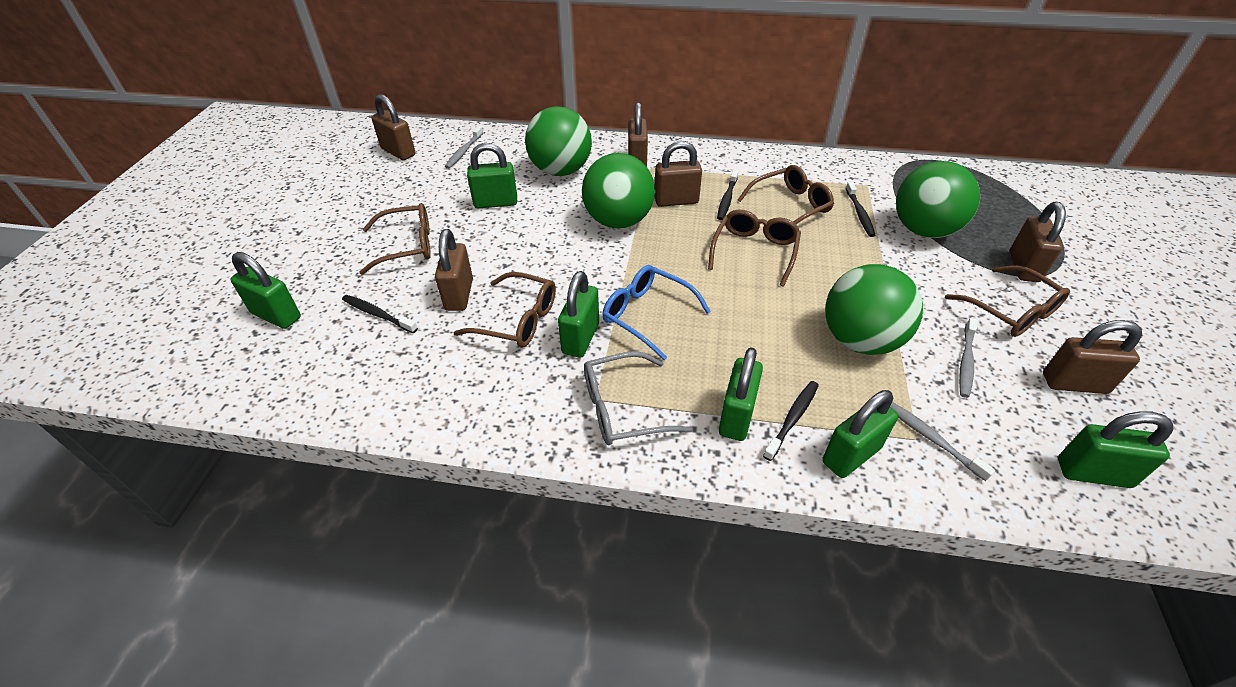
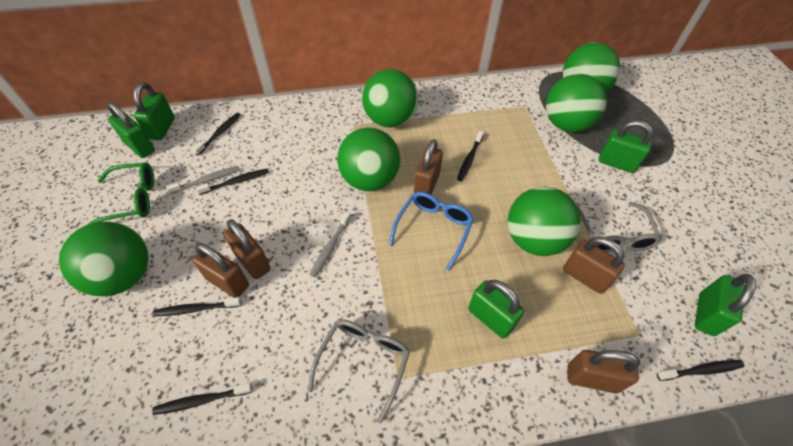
black toothbrush: [342,295,418,333] [717,169,738,220] [763,381,819,461] [846,182,876,237] = 4 -> [152,383,253,415] [153,297,241,316] [192,113,241,156] [196,168,269,195] [457,131,484,181] [657,360,744,381] = 6
brown glasses: [359,203,431,275] [453,272,556,348] [708,209,801,286] [738,165,834,224] [945,265,1070,337] = 5 -> none = 0
brown padlock: [372,94,415,160] [435,229,473,311] [628,102,648,167] [655,141,702,207] [1009,202,1066,282] [1043,320,1142,394] = 6 -> [192,243,249,297] [223,219,271,279] [414,139,443,195] [563,237,625,294] [567,350,640,393] = 5
green ball: [525,106,592,176] [582,153,655,229] [825,264,923,355] [896,161,980,238] = 4 -> [59,221,149,296] [337,127,400,191] [362,69,419,128] [507,187,581,256] [546,74,607,132] [563,42,620,93] = 6
green glasses: none = 0 -> [87,162,155,225] = 1
green padlock: [231,252,301,329] [467,143,517,208] [558,271,599,358] [719,347,763,441] [823,390,899,478] [1058,411,1174,488] = 6 -> [107,102,155,158] [133,82,175,140] [468,280,524,339] [599,120,653,173] [695,274,756,336] = 5
grey glasses: [584,351,693,445] = 1 -> [308,319,410,424] [577,202,662,252] = 2
grey toothbrush: [445,126,483,169] [890,402,995,481] [959,318,978,398] = 3 -> [166,166,240,194] [310,211,351,277] = 2

